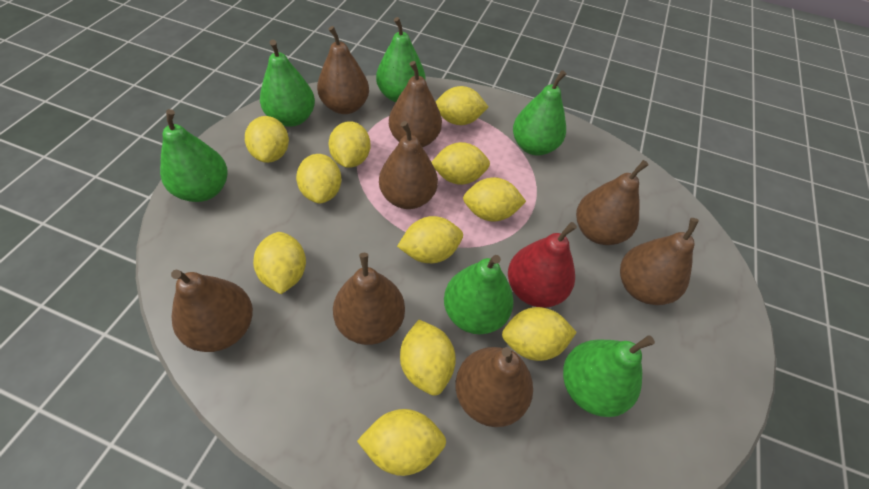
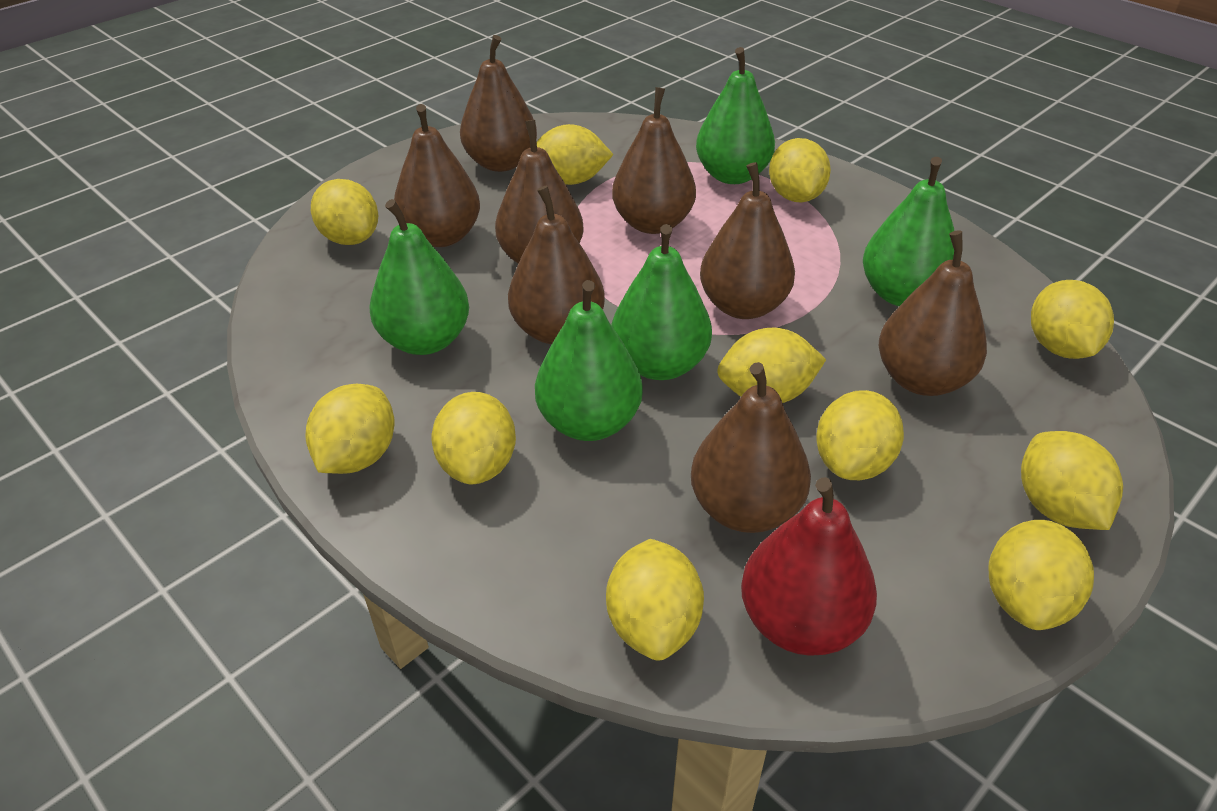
green pear: [160,109,228,202] [260,40,315,127] [376,17,425,102] [444,255,514,334] [513,70,566,156] [563,335,655,417] = 6 -> [369,199,469,355] [535,280,643,441] [611,224,712,380] [696,47,775,184] [863,157,955,306] = 5

